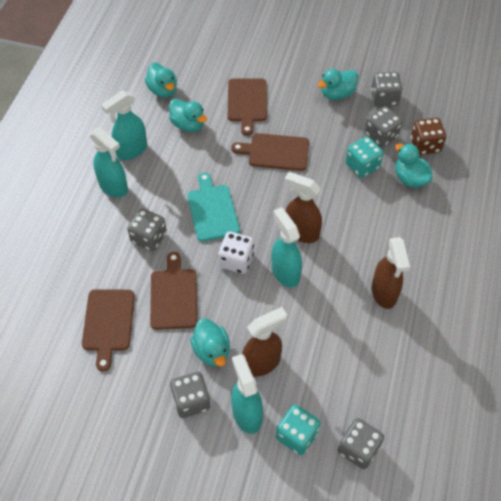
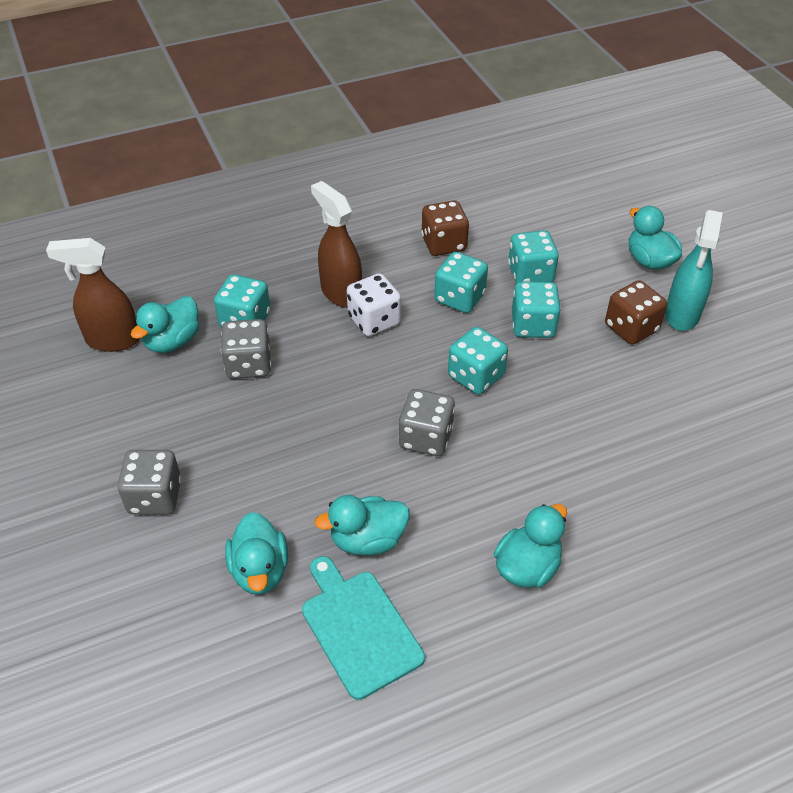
brown cutting board: [82,289,135,372] [150,252,197,330] [228,78,267,136] [231,133,309,171] = 4 -> none = 0
brown dice: [411,118,446,155] = 1 -> [421,200,469,256] [605,280,667,345] = 2
brown spray bottle: [242,307,287,377] [284,172,322,243] [372,237,410,309] = 3 -> [46,238,140,352] [311,181,362,308] = 2
grey dice: [127,208,167,251] [170,372,210,418] [338,418,384,469] [365,106,402,147] [371,72,402,107] = 5 -> [118,450,181,514] [221,319,271,379] [399,389,455,456] = 3
turquoise dice: [276,404,321,455] [346,136,384,178] = 2 -> [214,274,270,327] [434,252,488,313] [448,327,508,394] [508,230,559,284] [512,282,561,338] = 5
turquoise spray bottle: [90,127,128,197] [101,90,147,160] [231,354,263,434] [272,207,302,287] = 4 -> [665,210,723,331] = 1

